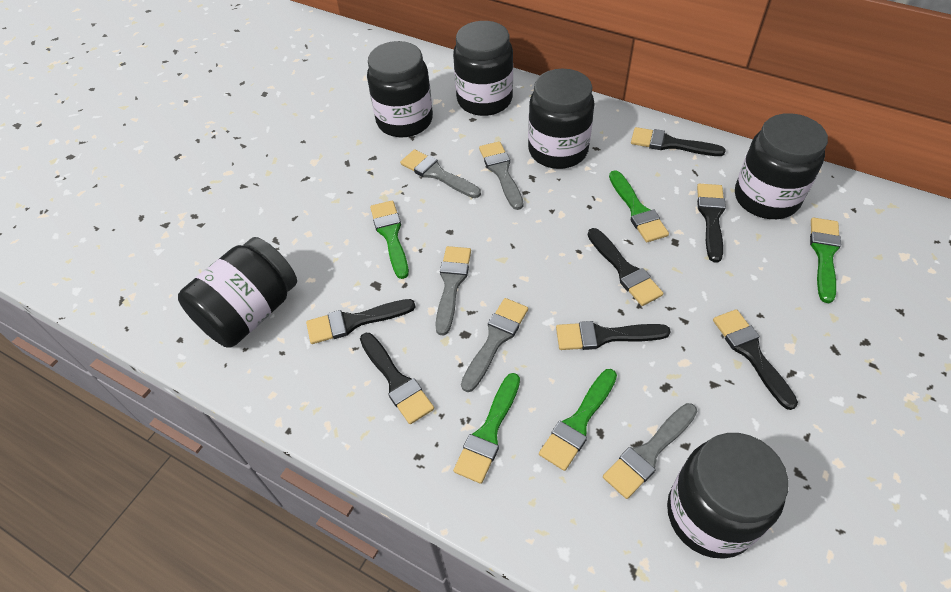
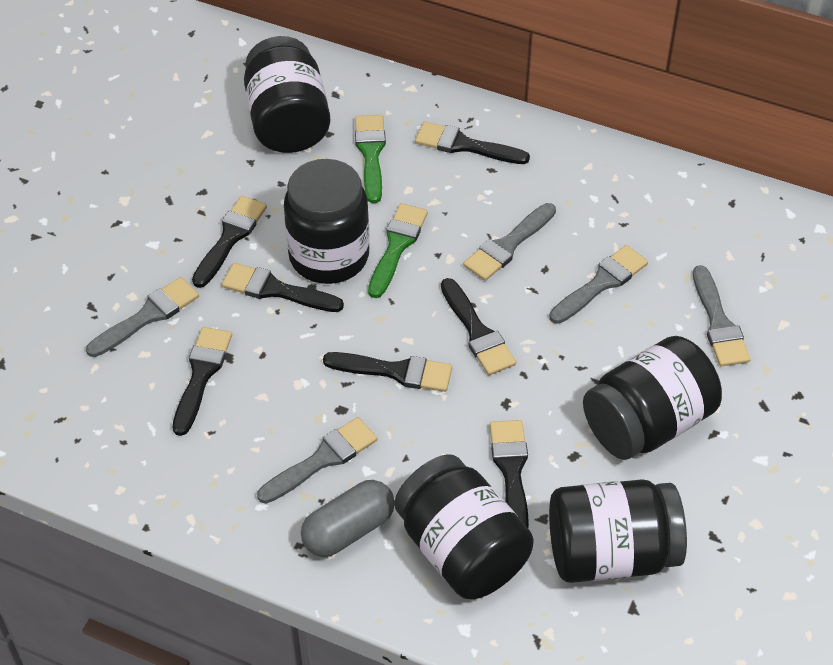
black jar: [178,237,297,347] [367,41,433,137] [453,21,513,116] [528,69,595,169] [667,433,789,559] [735,113,828,219] = 6 -> [244,36,330,153] [284,159,370,284] [394,454,534,599] [549,479,687,583] [583,336,722,460] = 5
green brush: [370,200,409,279] [453,373,520,484] [539,369,617,471] [609,170,669,242] [810,218,841,303] = 5 -> [355,115,386,203] [368,203,428,298] = 2
grey capsule: none = 0 -> [301,480,394,557] = 1

